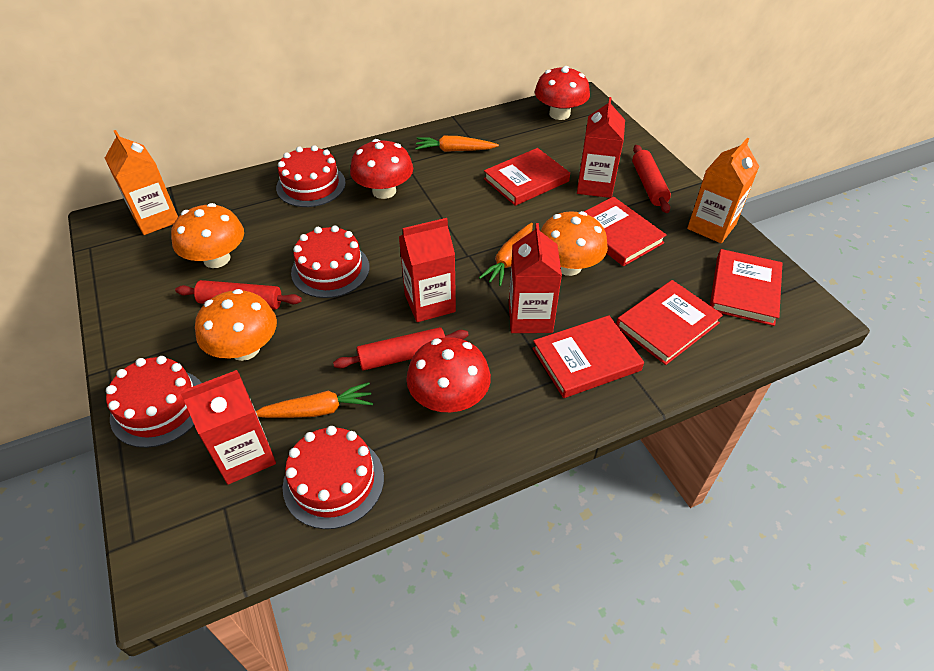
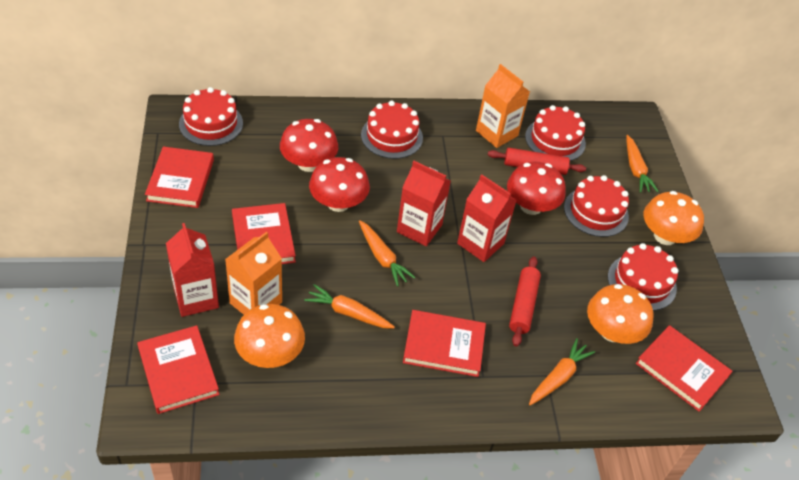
orange carrot: [256,382,373,418] [415,136,499,152] [479,223,533,286] = 3 -> [304,284,395,329] [359,220,416,287] [529,338,595,405] [626,135,659,193] = 4
red cake: [106,356,201,448] [276,145,346,207] [283,426,384,529] [291,225,369,298] = 4 -> [179,87,243,146] [361,101,423,159] [525,105,586,161] [564,175,629,237] [608,243,678,311] = 5
red carton: [180,370,276,485] [399,218,456,322] [509,223,562,333] [577,97,625,198] = 4 -> [166,223,219,317] [397,161,451,246] [457,174,517,262] = 3
red rolling pin: [175,280,302,310] [333,327,469,371] [632,145,671,213] = 3 -> [488,148,586,175] [509,256,541,347] = 2

